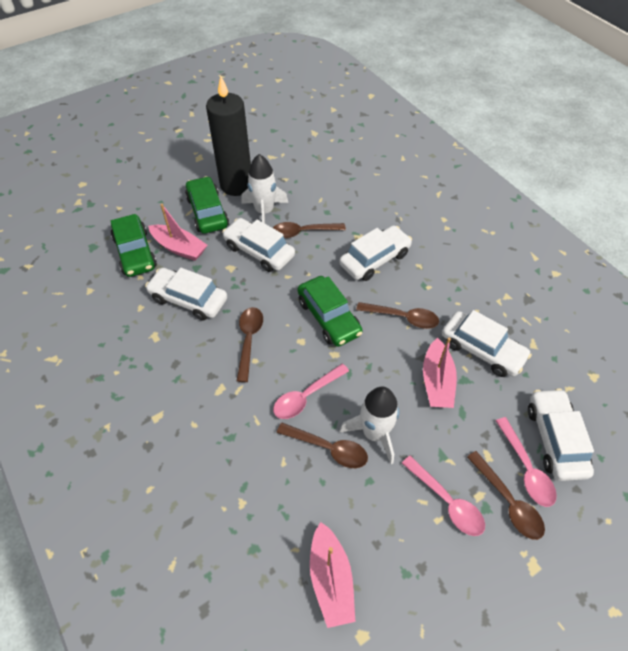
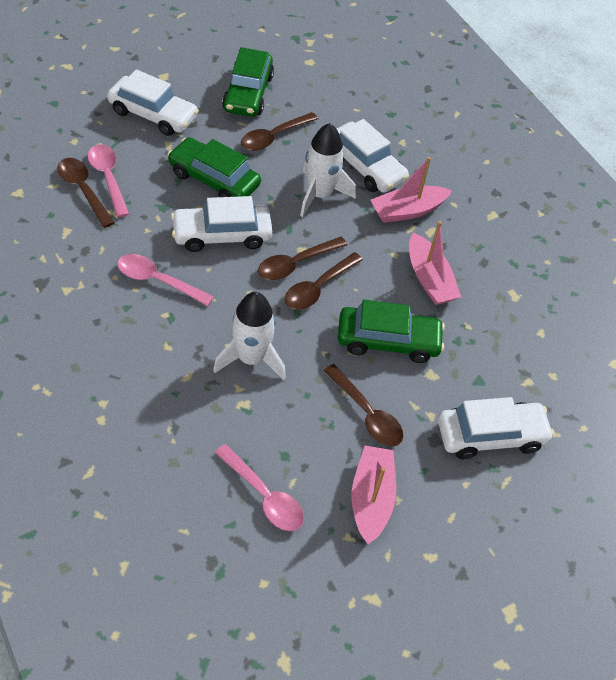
black candle: [206,76,251,196] = 1 -> none = 0
white car: [145,268,227,321] [222,218,295,272] [339,225,412,281] [442,310,532,377] [528,388,594,481] = 5 -> [107,69,199,136] [171,196,273,252] [336,119,409,193] [438,397,554,459] = 4

